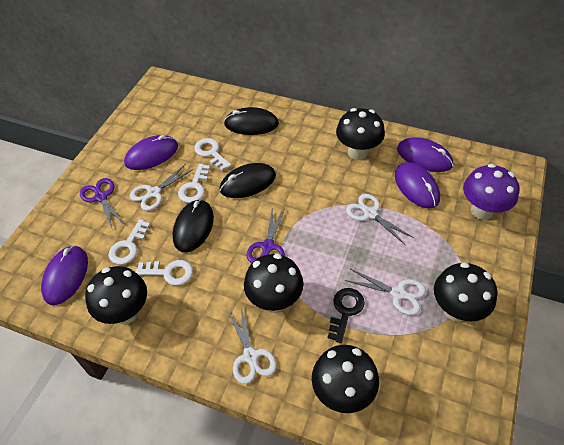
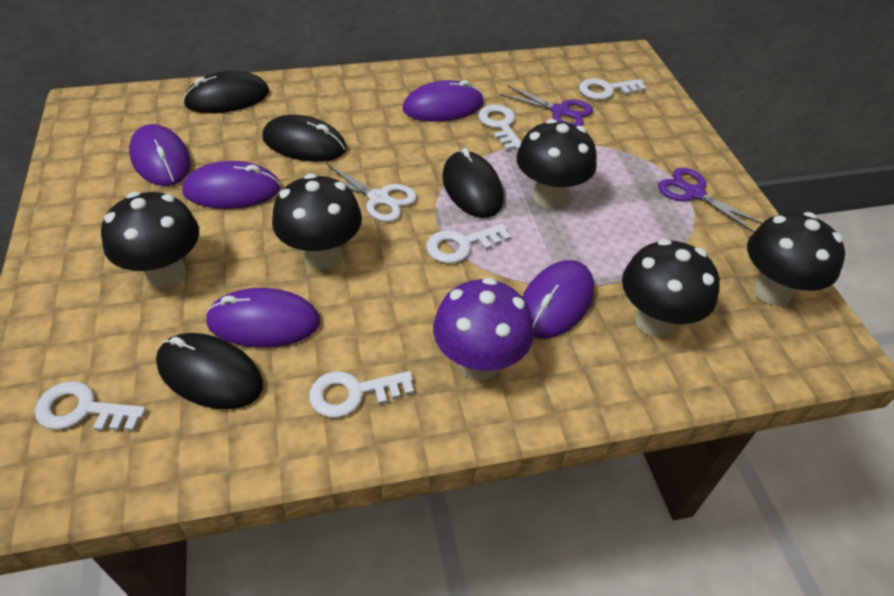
black key: [328,288,365,343] = 1 -> none = 0
black mouse: [173,199,214,253] [220,163,276,198] [224,107,279,135] = 3 -> [156,333,263,409] [183,71,269,113] [262,115,347,162] [442,148,503,218] = 4
purple mouse: [41,245,88,305] [124,135,178,170] [395,162,440,208] [397,137,453,172] = 4 -> [129,124,191,186] [182,161,281,209] [205,288,320,348] [403,80,484,122] [522,260,594,339] = 5
white key: [109,219,151,265] [135,260,193,286] [178,163,210,203] [194,138,232,171] = 4 -> [35,381,146,431] [309,371,414,418] [426,224,511,264] [478,104,521,151] [579,78,646,100] = 5
white scissors: [130,164,192,211] [227,307,276,384] [345,269,426,315] [346,194,414,245] = 4 -> [326,164,417,222] = 1

